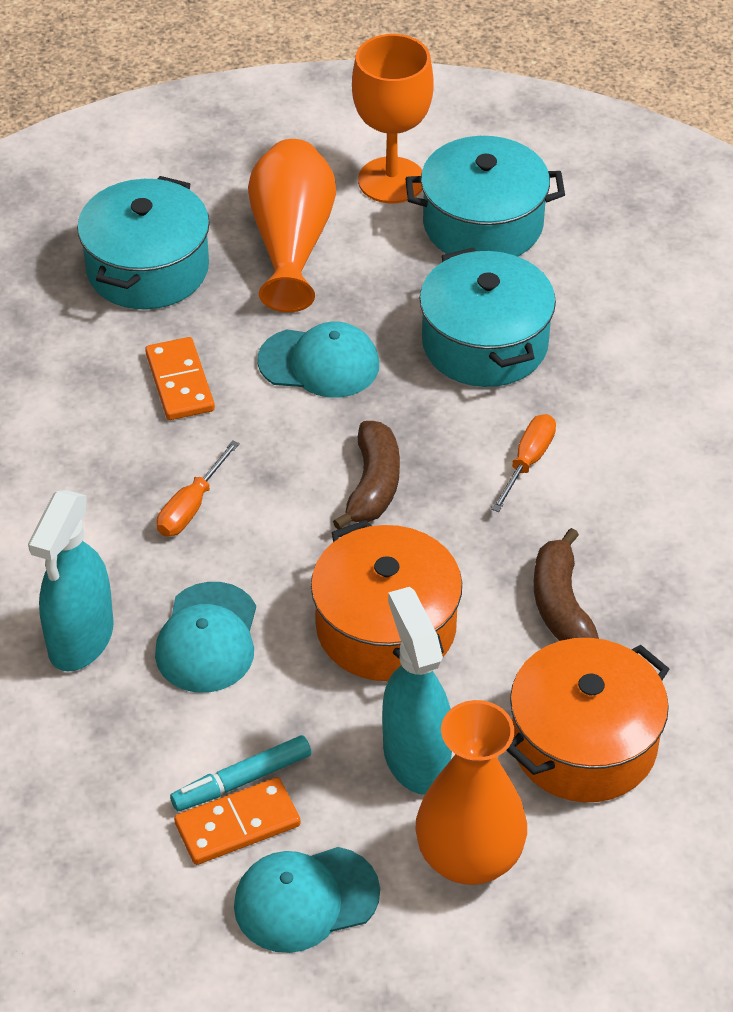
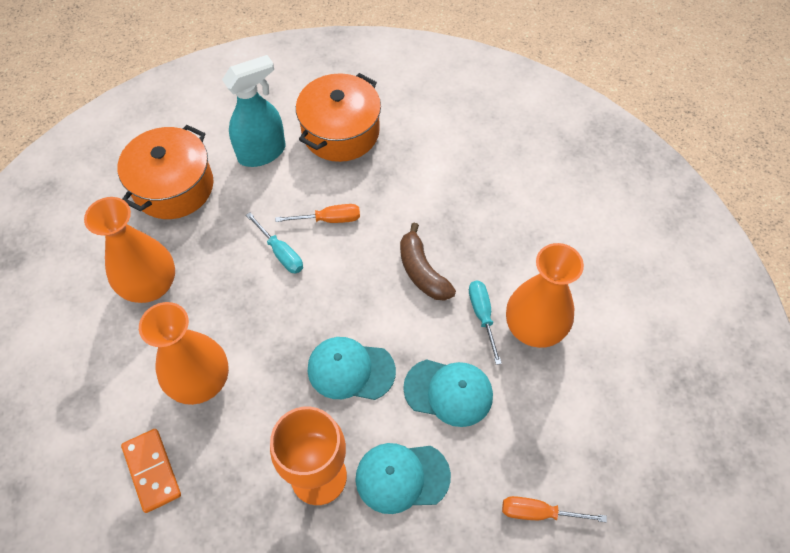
brown banana: [333,421,400,529] [534,528,599,641] = 2 -> [400,223,456,301] = 1
orange domino: [145,337,215,420] [174,777,301,865] = 2 -> [121,429,181,513] = 1
orange vase: [248,139,336,312] [416,700,527,885] = 2 -> [84,197,175,303] [139,302,229,405] [506,243,584,348] = 3
turquoise marker: [170,735,311,811] = 1 -> none = 0
turquoise pot: [77,176,210,310] [405,136,565,257] [420,247,556,387] = 3 -> none = 0
turquoise screwdriver: none = 0 -> [246,213,303,273] [469,281,502,365] = 2
turquoise spray bottle: [28,490,113,672] [382,587,452,795] = 2 -> [222,55,285,167] = 1

